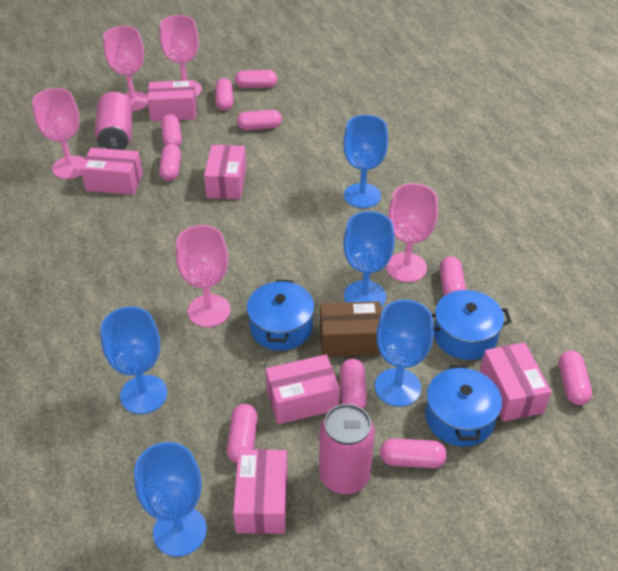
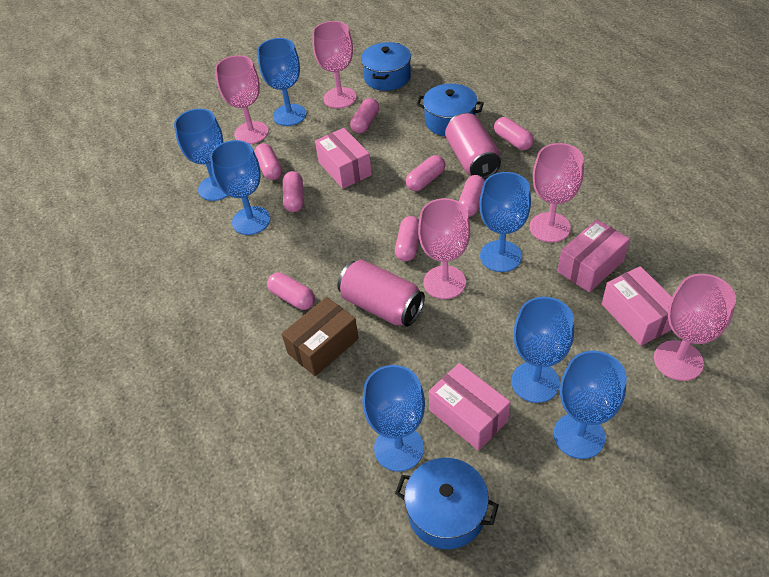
blue goblet: [101,307,167,414] [134,442,207,557] [343,115,388,208] [343,211,395,307] [375,300,434,407] = 5 -> [174,109,228,201] [210,140,270,235] [257,38,306,126] [362,365,425,472] [480,172,531,272] [511,297,574,403] [553,351,627,459] = 7
pink box: [80,148,143,195] [147,80,196,122] [204,145,246,199] [233,449,287,534] [265,355,340,424] [480,342,551,422] = 6 -> [315,128,372,189] [429,363,511,451] [558,220,630,292] [602,266,672,346] = 4
pink capsule: [159,144,181,181] [161,114,182,147] [215,78,233,111] [227,404,258,463] [235,70,277,88] [237,110,282,130] [340,359,367,409] [380,438,447,468] [440,256,466,296] [558,350,592,405] = 10 -> [254,143,282,180] [267,272,315,310] [283,171,304,212] [350,98,379,133] [395,216,419,261] [406,155,445,191] [459,175,485,217] [494,117,534,150] = 8

